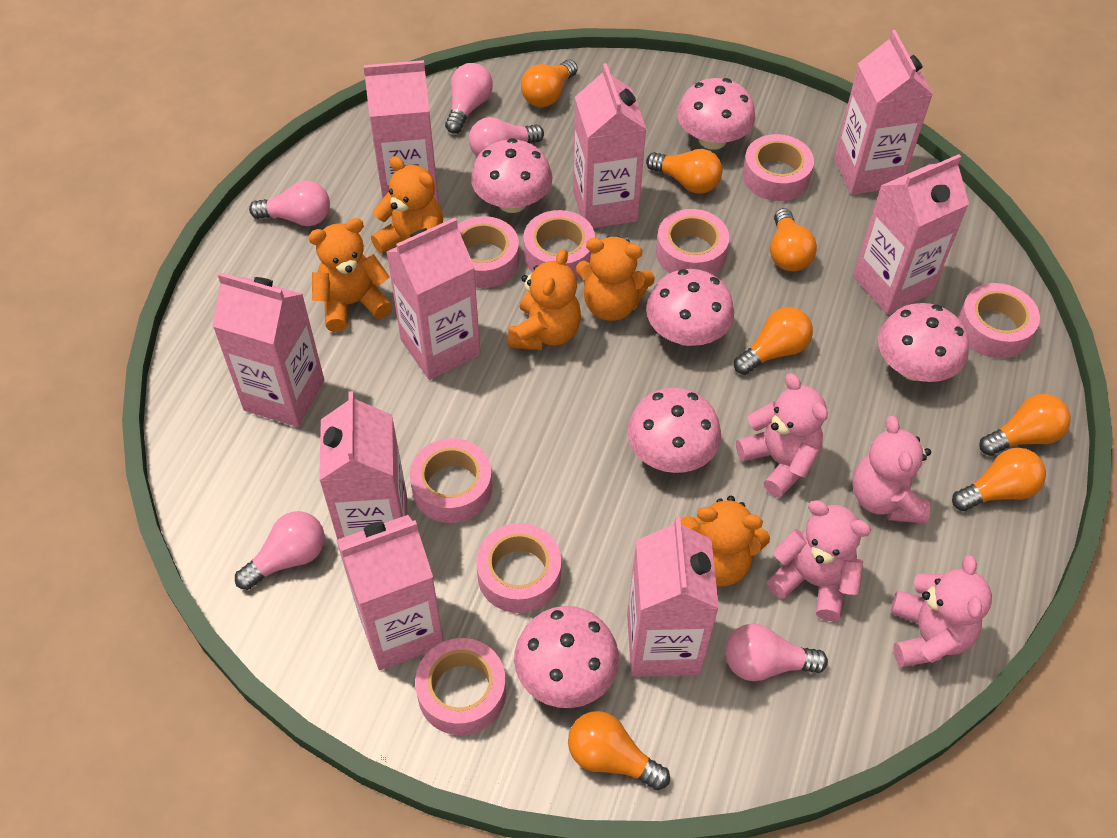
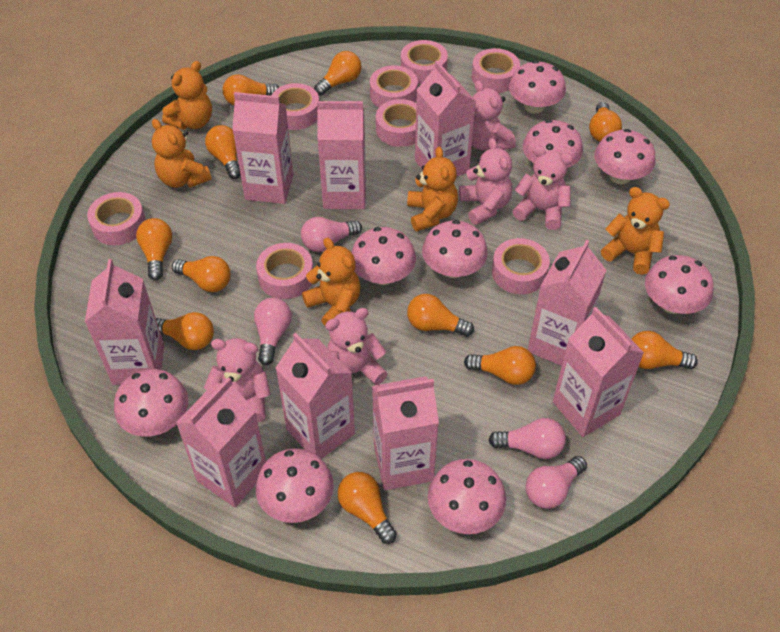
orange light bulb: [521,60,578,107] [568,711,670,790] [646,149,723,194] [734,307,813,375] [770,208,817,271] [952,448,1046,511] [979,394,1071,456] = 7 -> [136,218,173,280] [156,312,214,350] [172,256,231,292] [205,125,241,179] [222,74,279,105] [314,51,362,96] [338,472,397,544] [407,294,474,337] [464,346,536,385] [589,102,622,142] [632,331,698,369] = 11
pink light bulb: [235,511,325,590] [249,181,330,226] [445,63,493,134] [469,117,544,157] [725,623,828,681] = 5 -> [254,298,292,365] [301,217,362,252] [489,418,566,459] [525,456,587,509] = 4
pink mushroom: [471,138,553,213] [514,606,619,708] [627,388,721,473] [646,269,734,346] [677,78,756,150] [878,303,969,382] = 6 -> [114,369,188,437] [256,448,334,523] [351,227,416,285] [422,220,488,278] [428,459,506,534] [509,60,566,114] [523,120,583,167] [594,129,655,184] [645,255,714,314] = 9
pink teddy bear: [736,373,828,498] [767,500,871,621] [852,416,931,524] [890,555,992,667] = 4 -> [204,338,271,422] [325,308,388,385] [459,138,512,225] [472,81,516,150] [513,146,573,230] = 5

